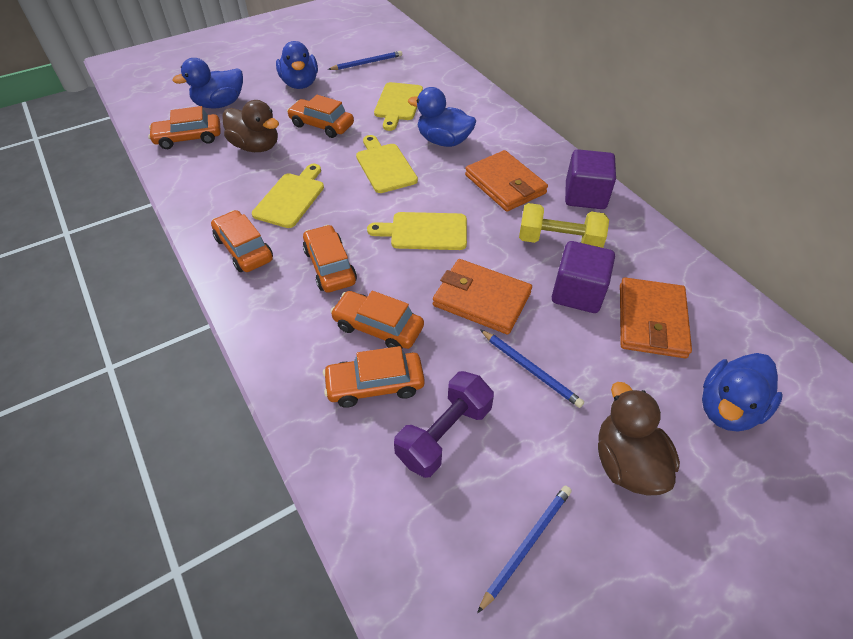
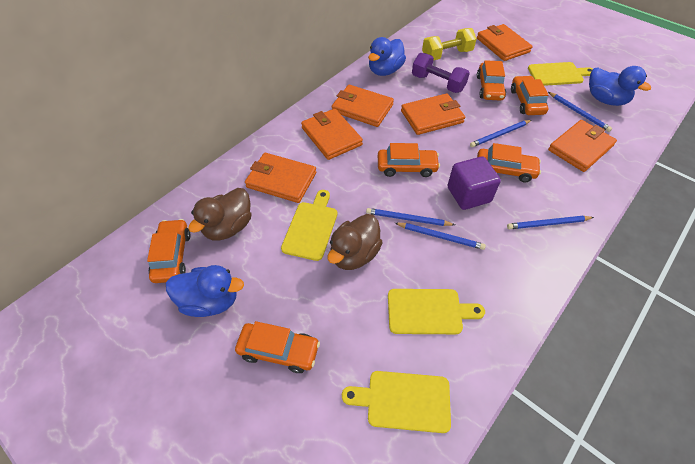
blue duck: [172,58,243,109] [276,41,318,89] [408,87,476,147] [702,353,783,432] = 4 -> [166,265,244,317] [368,37,406,76] [589,66,651,106] = 3
blue pencil: [328,51,402,70] [477,486,571,614] [480,330,584,408] = 3 -> [366,208,455,226] [395,223,486,250] [470,120,531,147] [507,216,594,229] [548,92,612,132] = 5
orange wallet: [433,259,532,335] [465,150,548,212] [620,277,692,358] = 3 -> [245,153,316,203] [301,109,363,160] [332,85,394,127] [401,93,465,135] [477,24,533,61] [548,120,617,172] = 6
purple cube: [552,241,615,313] [565,149,616,209] = 2 -> [447,156,501,210] = 1

